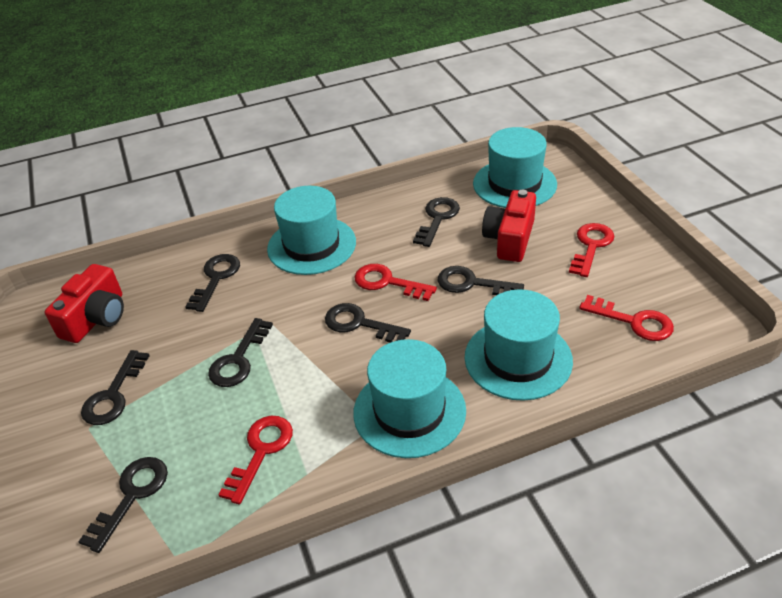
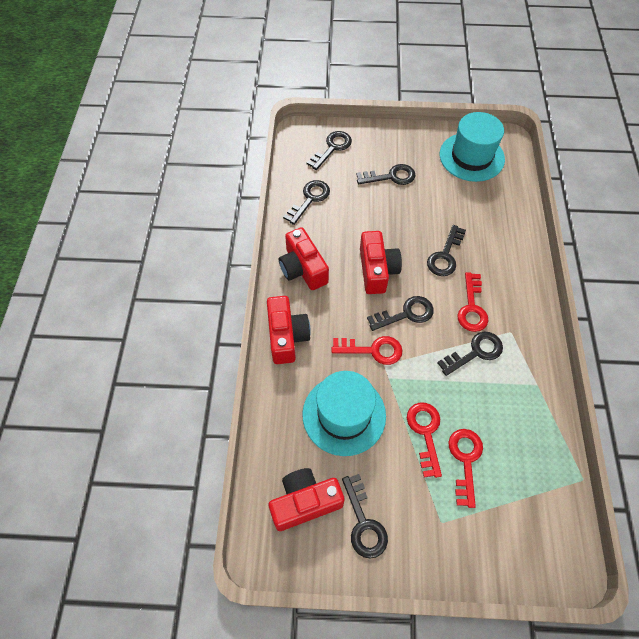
red camera: [45,264,124,343] [482,189,536,262] = 2 -> [267,296,311,364] [269,468,345,531] [279,227,329,290] [360,231,402,294] = 4
turquoise hat: [267,186,356,275] [353,339,466,458] [465,289,573,401] [473,127,557,208] = 4 -> [302,371,386,456] [440,112,505,182] = 2

